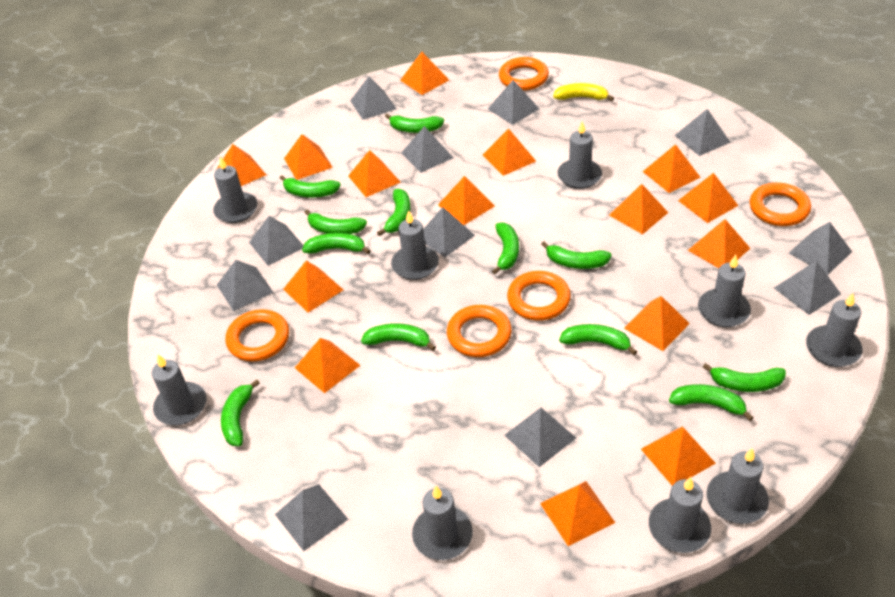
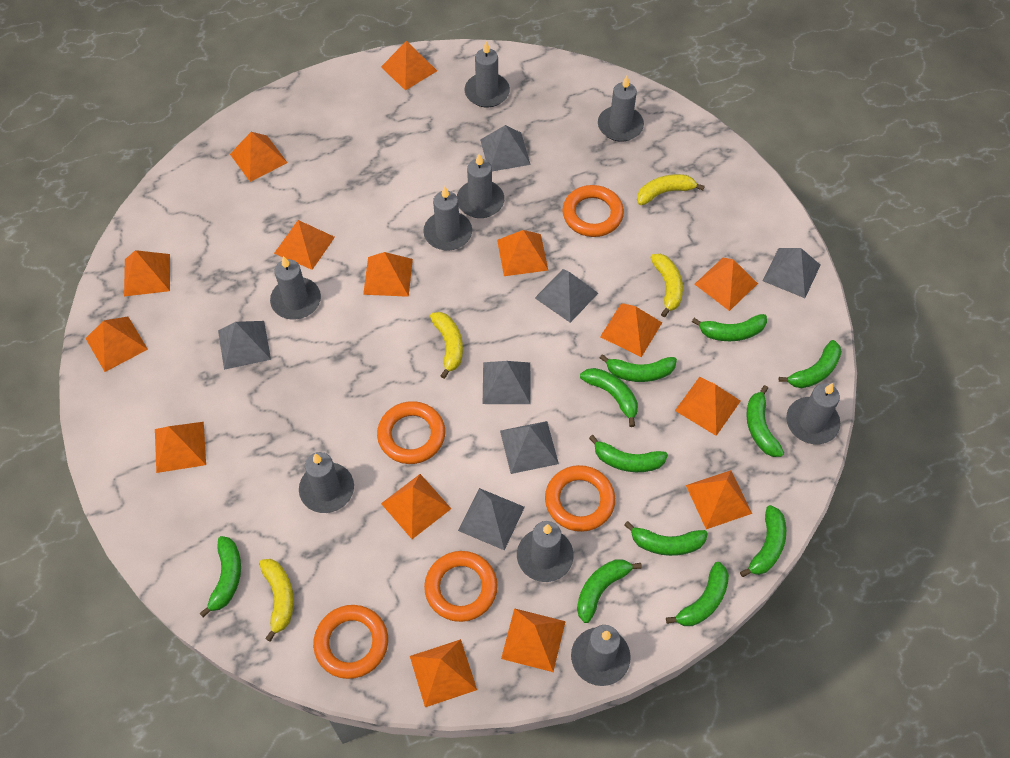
green banana: [221,379,260,446] [280,175,341,197] [302,233,370,254] [305,209,367,234] [361,323,436,351] [377,189,411,236] [385,113,444,133] [492,222,519,274] [541,241,612,269] [559,324,637,355] [669,384,754,421] [703,363,786,392] = 12 -> [199,536,241,618] [577,559,642,623] [580,368,638,427] [589,435,668,472] [600,354,677,382] [624,521,708,556] [666,562,729,626] [692,314,767,341] [740,505,786,577] [746,385,784,457] [779,340,842,388] = 11
grey pyramid: [217,260,274,311] [249,216,303,266] [275,484,348,551] [350,76,396,120] [401,126,454,173] [423,207,475,257] [488,80,540,125] [504,408,576,467] [675,109,731,156] [774,260,841,315] [789,222,852,275] = 11 -> [218,321,271,370] [458,488,525,550] [480,125,531,171] [483,361,531,404] [500,421,559,474] [535,269,598,323] [763,248,821,298] = 7
yellow banana: [553,83,614,101] = 1 -> [259,559,294,642] [430,312,463,379] [637,174,705,205] [650,254,683,317] = 4

